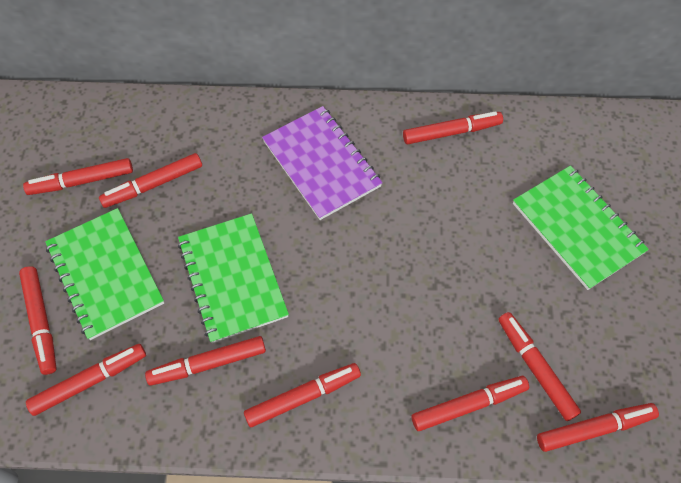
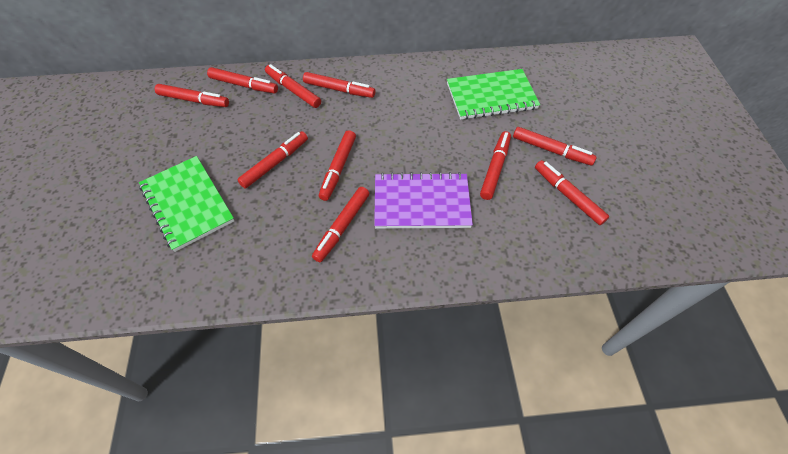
green notebook: [45,208,164,340] [178,213,289,343] [513,166,649,290] = 3 -> [139,156,234,252] [447,69,540,120] = 2

